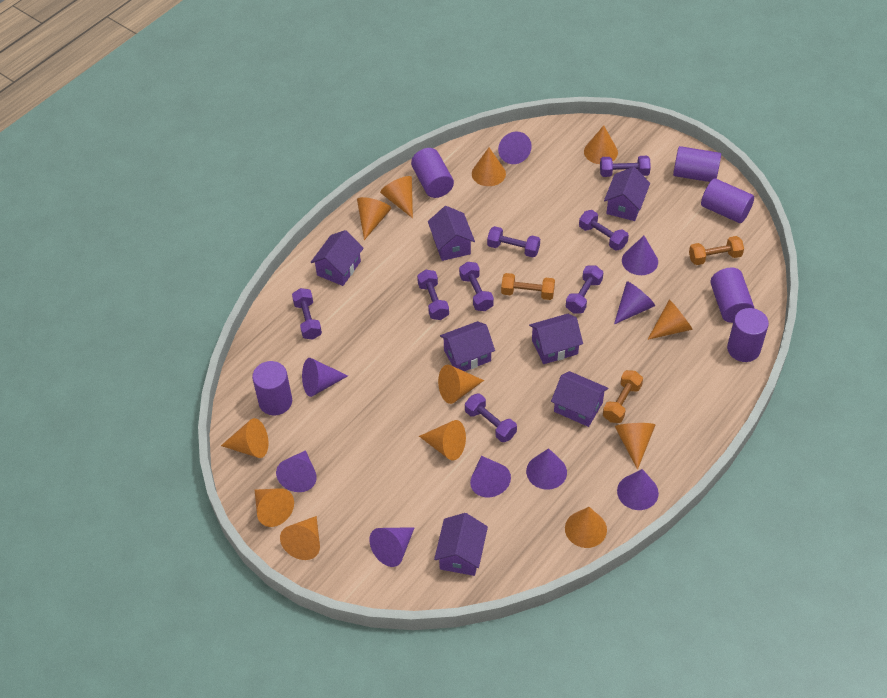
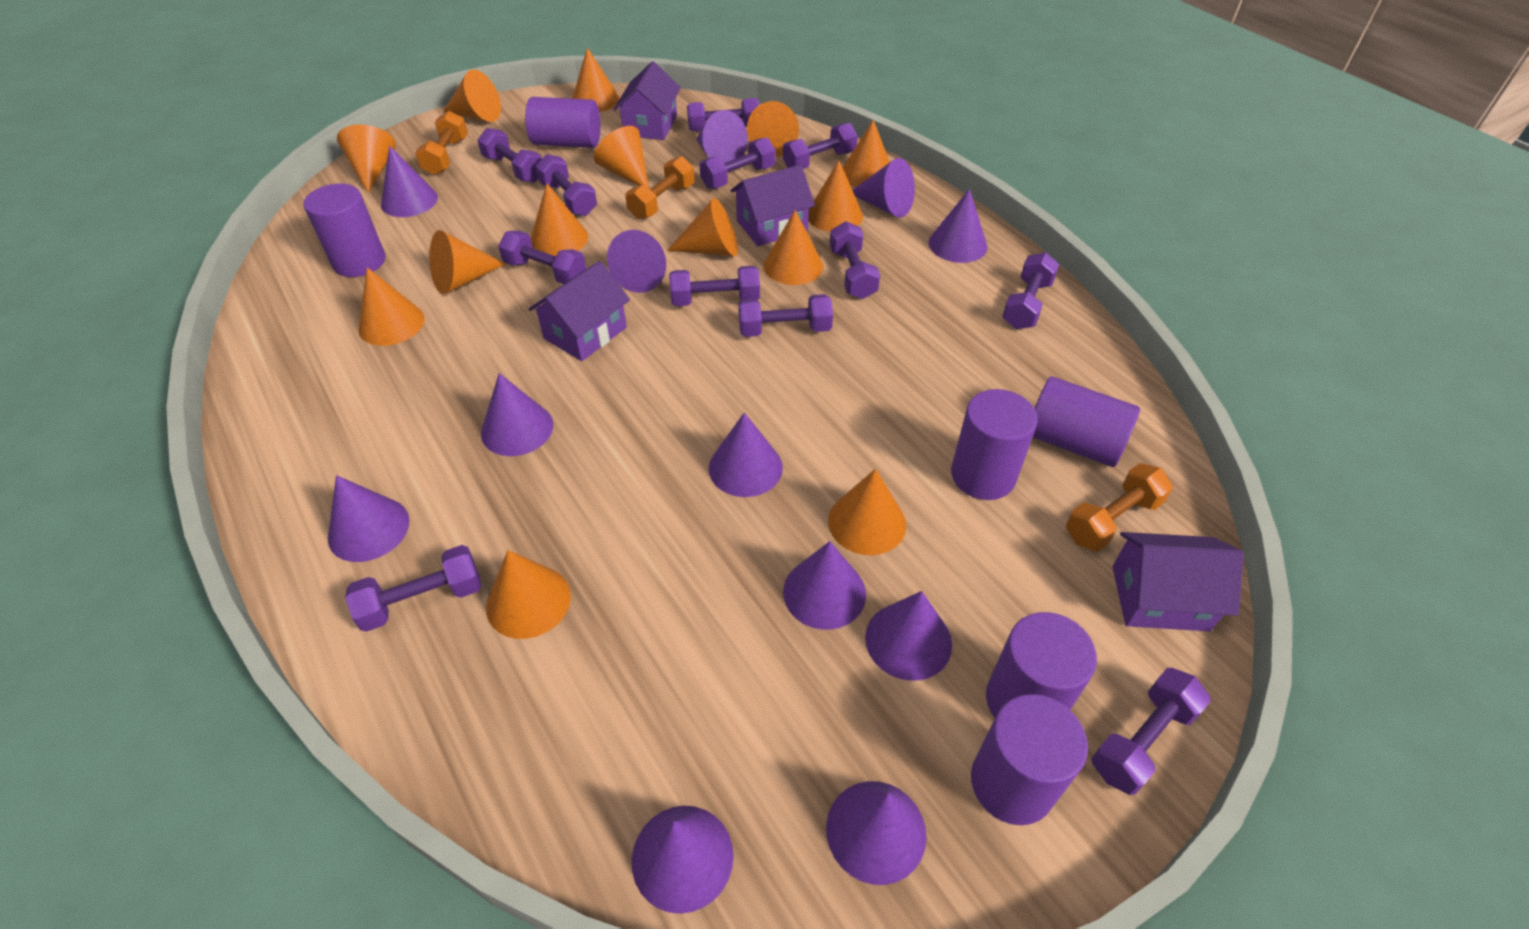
orange cone: [221,418,268,458] [255,488,294,527] [280,516,320,560] [357,197,391,240] [380,176,413,218] [419,420,466,461] [438,365,484,404] [472,148,506,186] [565,507,607,548] [584,125,618,164] [615,423,655,470] [647,300,693,340] = 12 -> [337,124,396,193] [358,267,424,346] [429,230,505,294] [443,70,501,122] [486,550,571,639] [531,184,588,256] [572,48,620,112] [594,126,649,188] [667,198,738,256] [747,101,799,157] [763,210,823,285] [808,160,863,232] [828,469,906,555] [843,119,890,187] = 14
purple cone: [276,450,317,492] [302,358,348,397] [369,527,415,567] [470,456,511,497] [498,132,532,164] [526,448,567,490] [614,281,655,324] [617,469,659,510] [622,236,658,275] = 9 -> [328,475,409,562] [381,146,438,217] [481,373,553,456] [607,230,666,293] [632,806,734,914] [696,110,748,163] [709,412,783,497] [783,541,866,630] [826,781,927,885] [853,158,915,218] [865,591,952,681] [929,189,987,263] = 12
purple dumbbell: [292,288,322,339] [417,270,449,320] [459,262,494,311] [465,393,517,442] [487,226,540,258] [566,265,603,313] [579,210,629,251] [600,156,651,177] = 8 -> [345,545,481,632] [477,128,542,183] [498,231,586,284] [536,154,597,216] [669,266,760,306] [687,98,759,132] [699,138,776,189] [738,294,833,337] [783,123,858,169] [830,221,880,299] [1002,252,1059,329] [1092,668,1211,795] = 12
purple house: [310,230,364,286] [428,206,475,261] [434,513,488,576] [440,321,495,371] [529,314,583,364] [551,371,608,427] [604,167,650,221] = 7 -> [529,261,630,361] [614,61,681,140] [730,165,815,246] [1113,532,1244,631] = 4

